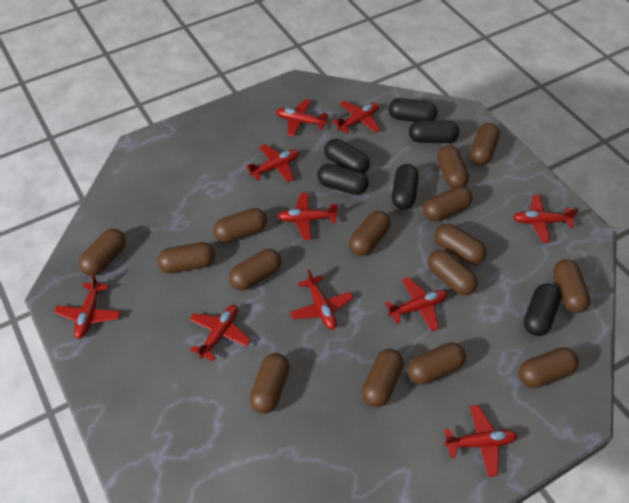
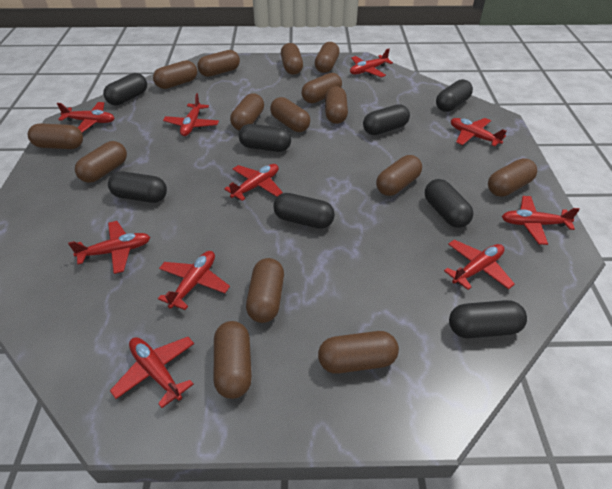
black capsule: [317,164,369,195] [324,139,370,173] [389,98,438,122] [392,164,419,210] [409,120,459,143] [524,283,561,336] = 6 -> [103,73,147,105] [108,171,167,203] [238,124,291,152] [273,193,335,229] [363,104,410,135] [425,179,474,228] [436,79,473,112] [449,300,527,339] = 8

